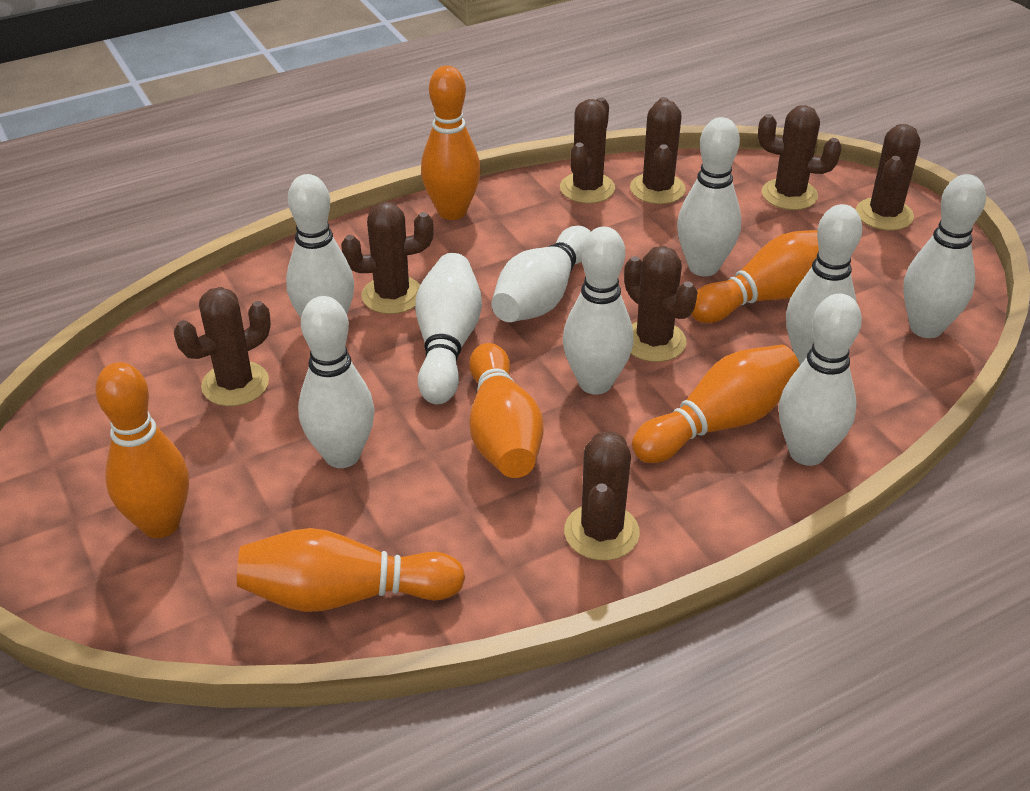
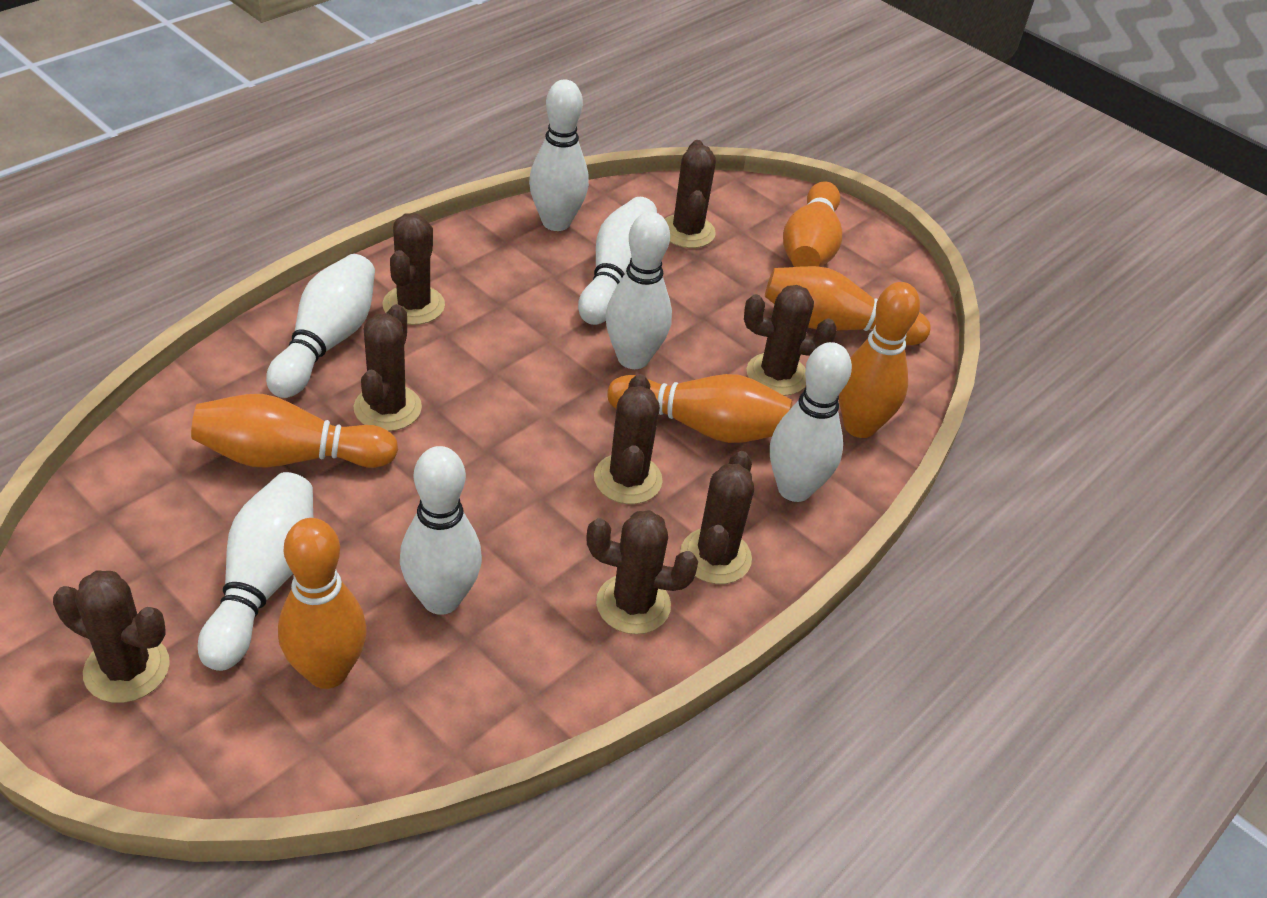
white bowling pin: [286,174,354,317] [298,296,375,468] [415,253,482,405] [491,226,591,322] [563,227,634,394] [677,117,741,277] [779,293,862,466] [786,204,862,365] [903,174,986,338] = 9 -> [198,472,313,671] [266,254,375,398] [400,446,482,615] [529,80,589,231] [578,197,657,325] [606,212,672,369] [770,342,852,502] = 7

